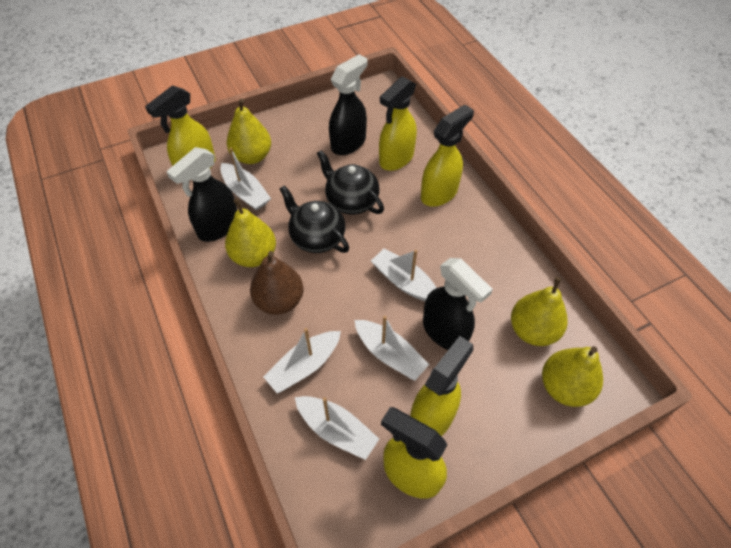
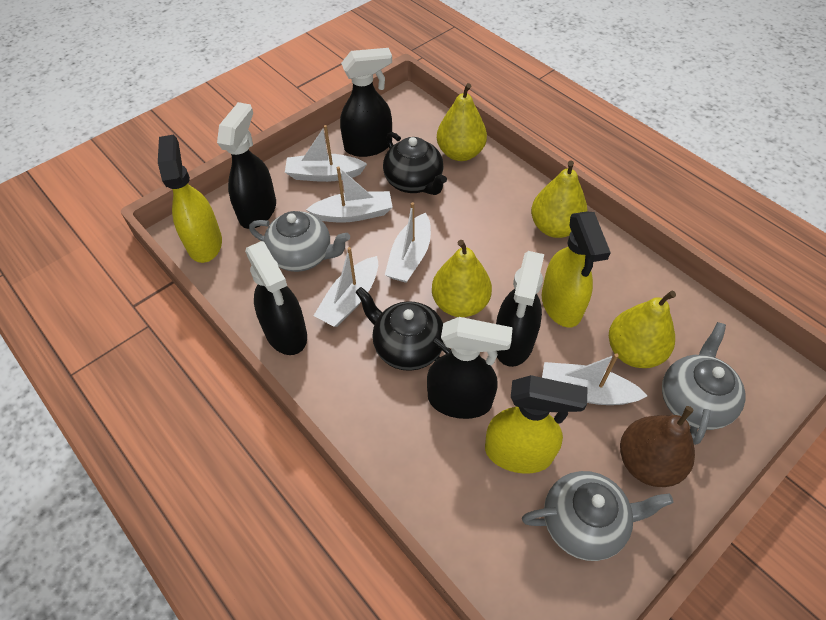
black spray bottle: [166,147,237,242] [329,54,368,155] [423,258,493,350] = 3 -> [217,102,276,229] [245,241,307,355] [340,48,392,157] [427,317,513,419] [496,251,544,367] = 5
grey teapot: none = 0 -> [249,211,350,272] [522,471,673,561] [662,322,746,445] = 3
yellow spray bottle: [145,85,216,169] [379,76,417,171] [381,407,447,499] [410,336,474,436] [421,105,474,207] = 5 -> [158,135,222,263] [485,375,588,474] [541,211,611,328] = 3

